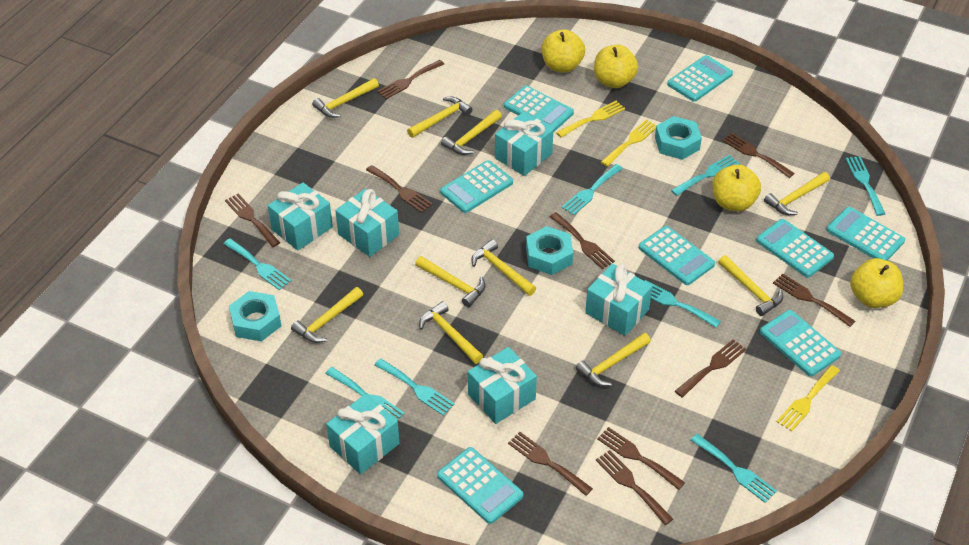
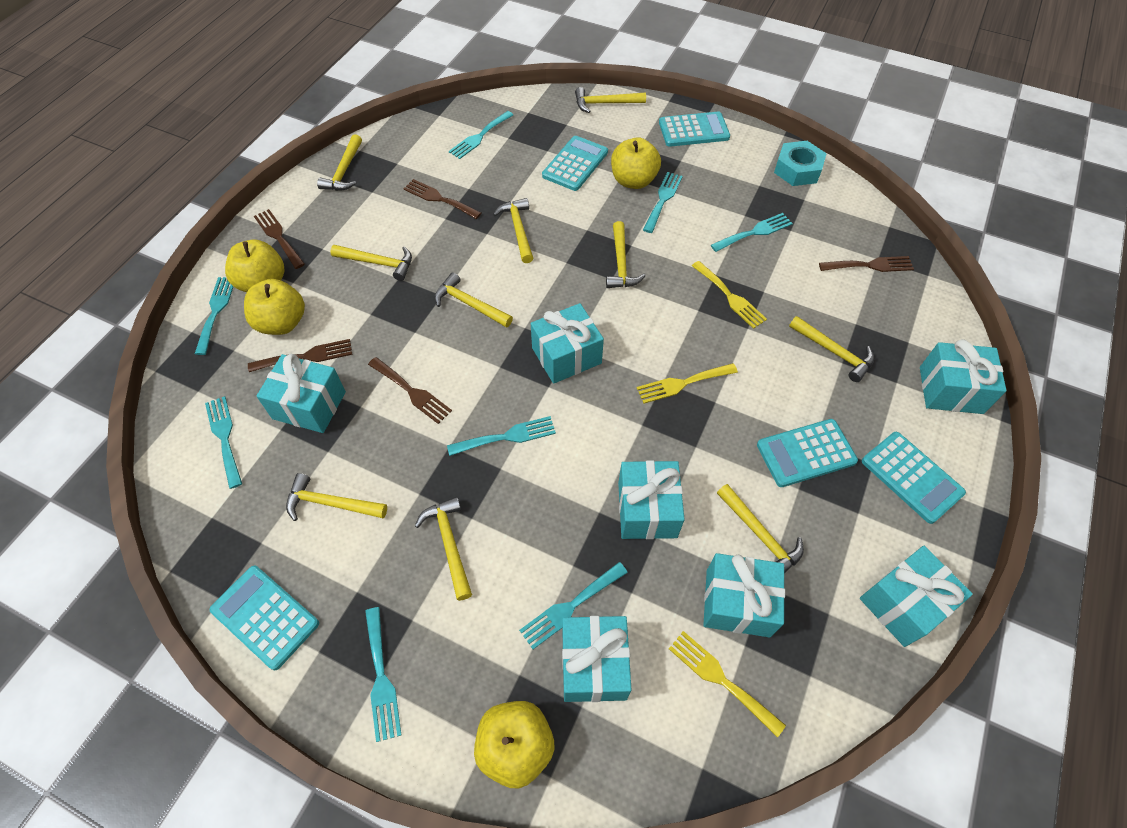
brown fork: [225,194,280,247] [366,165,433,213] [377,60,444,99] [508,432,593,496] [550,212,615,269] [596,450,673,525] [597,427,685,490] [675,339,746,398] [722,133,795,178] [773,273,855,327] = 10 -> [248,339,352,372] [254,209,305,269] [368,357,452,424] [403,179,481,219] [819,256,914,272] = 5
turquoise calculator: [437,447,523,524] [440,160,513,213] [504,85,574,132] [639,226,715,285] [667,55,733,102] [756,219,834,278] [760,310,841,377] [826,207,905,261] = 8 -> [210,566,319,670] [542,136,608,191] [659,112,730,147] [757,419,858,487] [862,432,966,524] = 5
turquoise gift: [268,182,333,251] [326,394,399,474] [335,188,399,257] [468,347,537,424] [495,112,553,176] [585,264,652,336] = 6 -> [257,354,346,433] [531,303,604,384] [562,616,632,702] [618,460,685,539] [703,553,785,637] [860,546,973,647] [920,339,1007,414] = 7
turquoise nut: [229,291,281,341] [526,226,573,275] [655,116,702,160] = 3 -> [774,141,827,186] = 1

